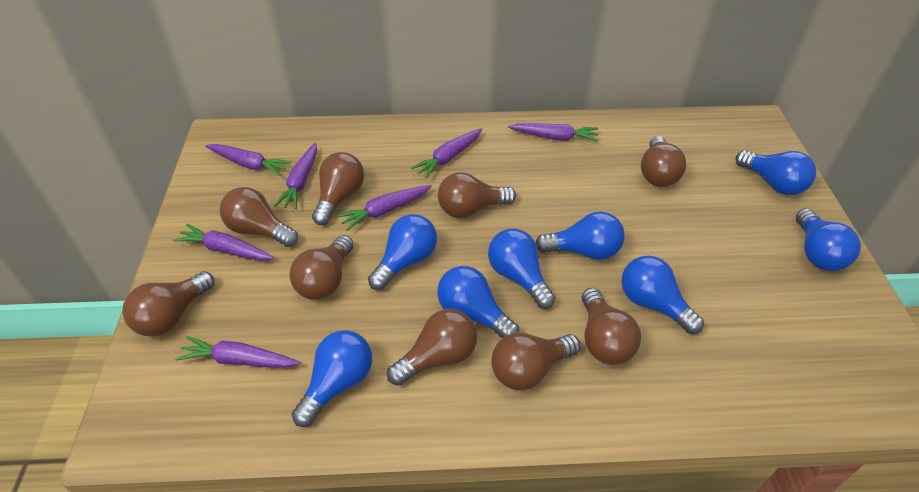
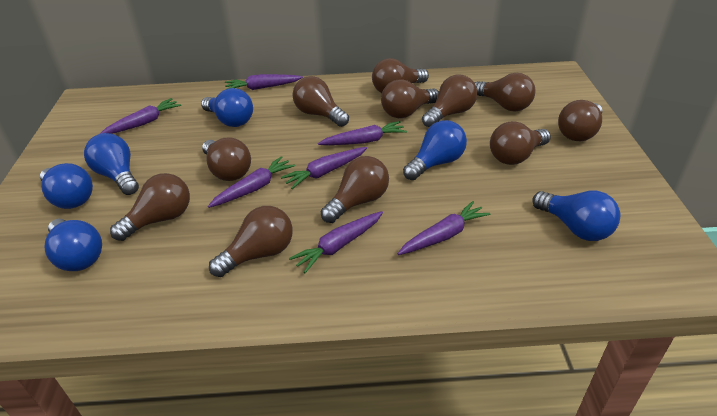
blue light bulb: [292,330,372,427] [368,214,437,290] [437,266,519,338] [488,229,555,309] [536,211,625,260] [621,256,704,334] [735,150,816,195] [796,208,861,271] = 8 -> [40,163,93,209] [45,219,102,271] [84,133,139,195] [201,88,253,127] [403,120,467,180] [532,190,620,241] = 6
brown light bulb: [122,271,215,337] [220,187,298,247] [290,235,354,300] [312,152,364,225] [387,309,477,386] [438,172,516,218] [491,333,580,390] [582,288,641,365] [641,136,687,187] = 9 -> [110,173,190,241] [202,137,251,181] [209,206,293,277] [293,76,349,127] [320,156,389,223] [372,58,429,93] [381,79,439,118] [422,75,477,127] [475,73,535,112] [490,121,551,165] [558,100,602,141] = 11

